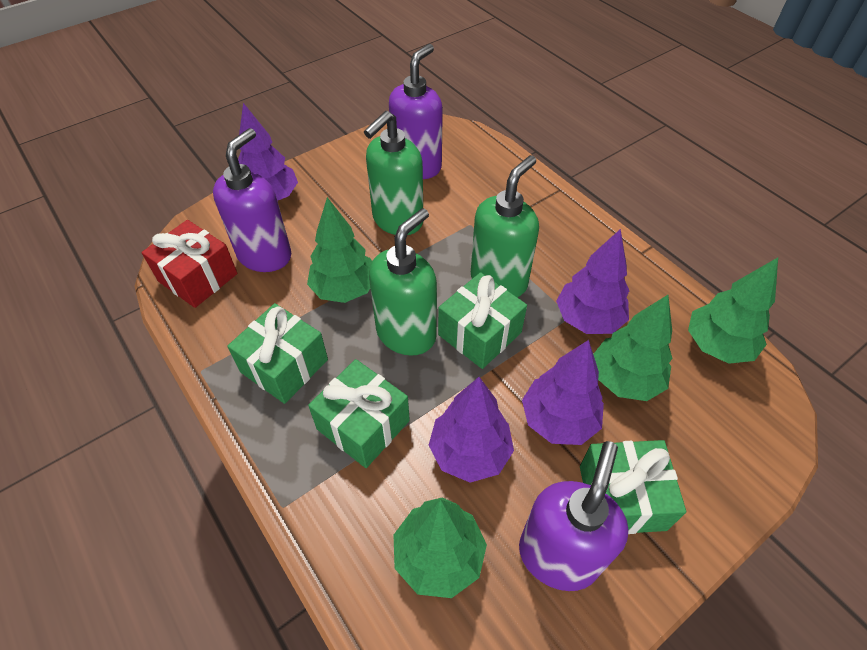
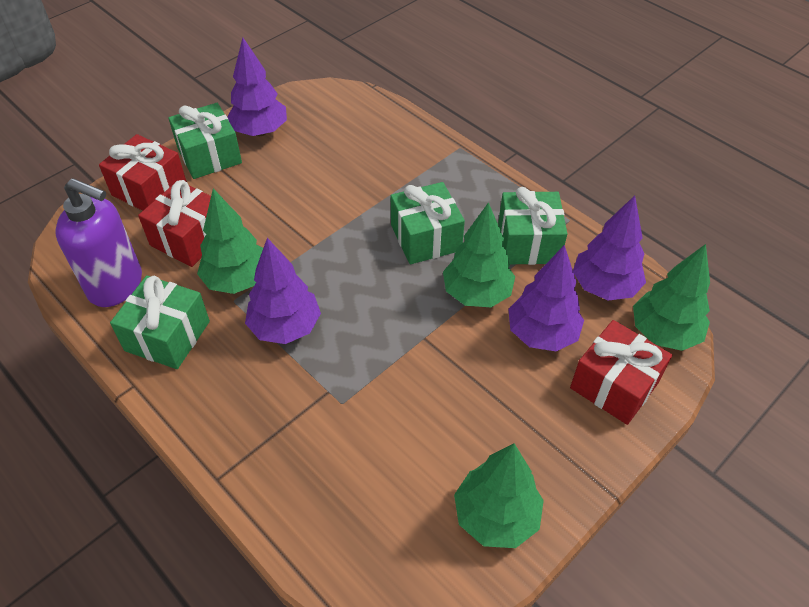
green soap dispenser: [364,111,423,235] [369,208,437,356] [471,155,539,297] = 3 -> none = 0
purple soap dispenser: [213,128,291,272] [389,44,443,179] [519,441,629,591] = 3 -> [55,178,142,307] = 1
red gift: [142,220,238,308] = 1 -> [99,134,187,211] [138,180,211,267] [570,320,673,425] = 3

